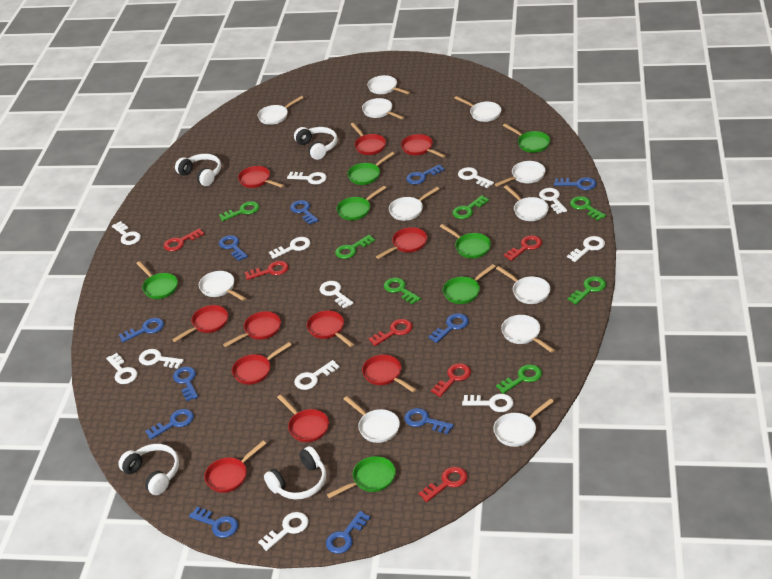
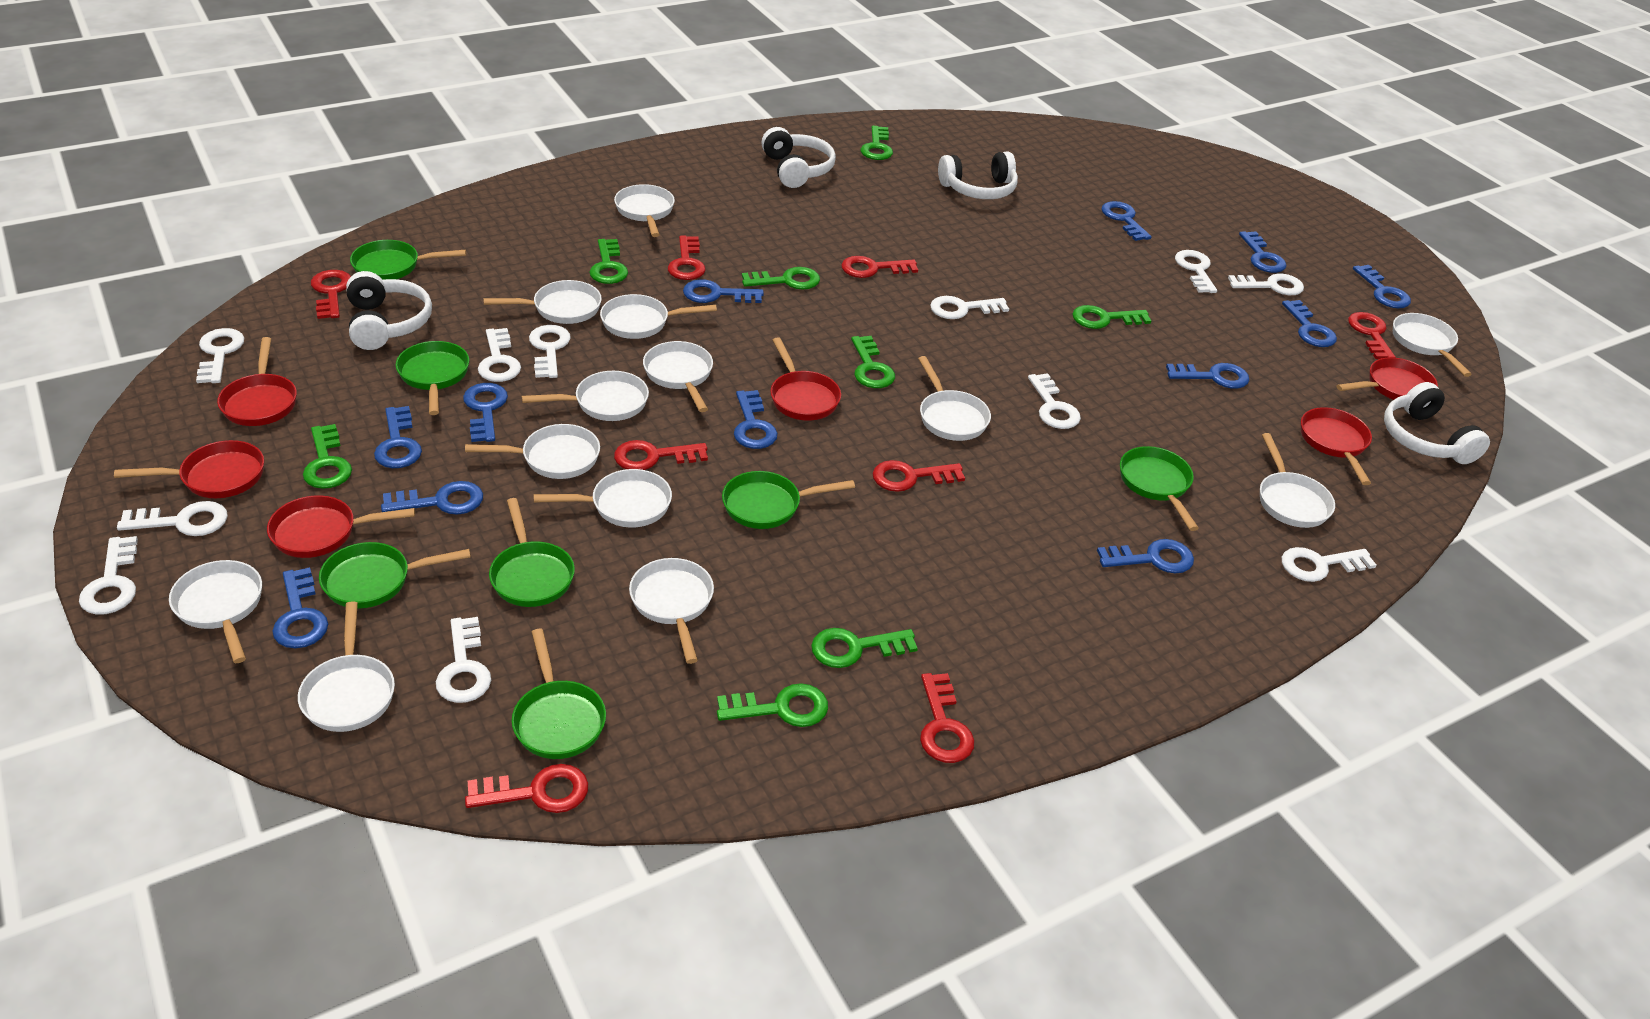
blue key: [119,318,164,342] [145,409,194,439] [173,366,198,401] [189,507,238,538] [219,235,248,261] [290,200,319,225] [326,511,371,554] [404,408,454,434] [406,164,445,184] [428,313,469,343] [554,177,597,190] = 11 -> [272,567,328,648] [374,406,422,468] [381,481,483,515] [463,383,508,442] [683,279,764,303] [734,390,778,449] [1097,539,1194,573] [1101,201,1152,241] [1166,363,1249,389] [1239,231,1287,273] [1282,300,1337,347] [1353,265,1411,308] = 12
green key: [219,201,259,221] [335,235,375,259] [384,278,421,304] [453,195,489,219] [496,364,542,394] [567,276,606,305] [570,196,606,221] = 7 -> [303,424,352,489] [589,239,628,284] [717,683,828,727] [742,267,820,290] [811,628,918,668] [851,336,895,388] [861,126,893,160] [1072,305,1151,329] = 8
red key: [164,228,204,251] [245,261,289,280] [369,319,413,346] [419,467,468,502] [431,363,471,397] [504,235,542,261] = 6 -> [311,270,351,319] [465,764,588,813] [614,440,708,470] [668,236,706,280] [841,256,918,278] [873,460,965,492] [920,673,975,763] [1348,312,1396,359] = 8
red pan: [172,305,228,342] [204,441,266,493] [223,311,281,347] [232,342,291,385] [238,166,284,188] [277,395,329,442] [307,310,354,347] [350,123,386,155] [362,355,416,392] [376,227,427,259] [401,134,446,158] = 11 -> [114,440,264,498] [217,337,297,426] [267,495,415,558] [770,337,841,420] [1301,407,1372,485] [1337,357,1438,400] = 6
white key: [106,353,138,384] [112,221,141,245] [139,349,184,369] [258,512,309,551] [269,237,311,259] [287,172,327,185] [294,360,340,390] [320,281,354,308] [458,167,494,188] [462,394,514,412] [539,188,567,214] [567,236,605,262] = 12 -> [79,536,138,615] [117,501,228,536] [196,328,244,383] [436,617,491,703] [478,328,521,382] [529,325,571,378] [930,296,1009,319] [1028,373,1081,429] [1175,250,1217,293] [1228,274,1304,295] [1282,547,1376,582] = 11
white pan: [199,271,246,301] [258,96,304,125] [344,396,400,443] [362,98,404,119] [367,75,410,94] [389,187,439,221] [455,96,501,122] [493,398,554,447] [495,161,545,186] [496,266,550,304] [501,315,554,353] [504,185,549,221] = 12 -> [169,560,262,663] [298,601,395,732] [465,424,600,479] [483,280,602,324] [522,371,649,421] [534,469,672,528] [600,294,717,339] [614,184,675,237] [629,558,714,664] [643,341,713,412] [918,356,991,441] [1260,433,1335,528] [1393,313,1472,377] = 13

